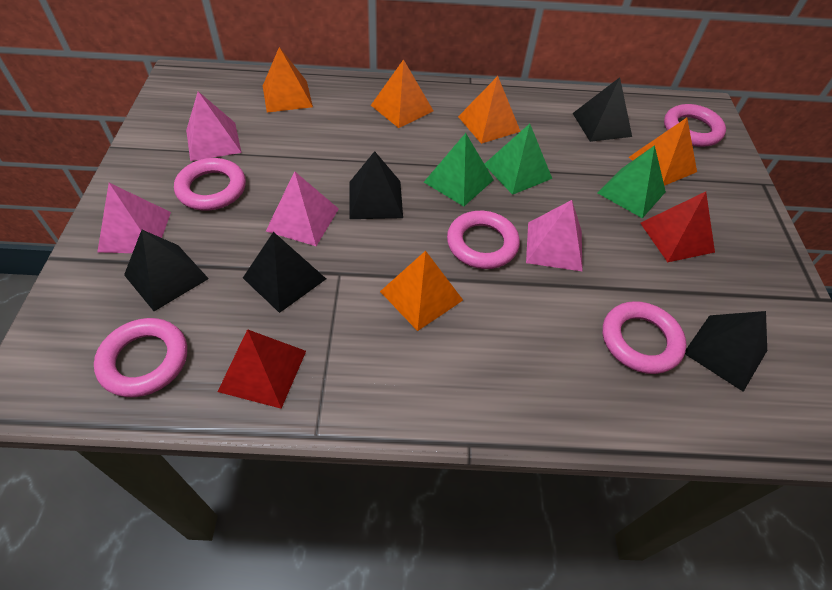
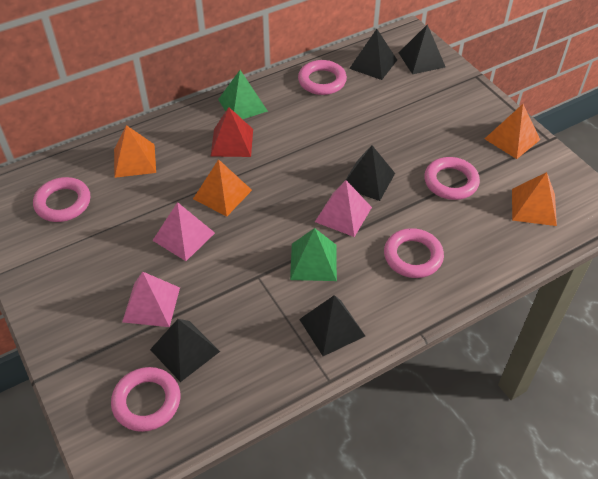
green pyramid: [424,133,493,206] [485,124,552,195] [598,145,666,218] = 3 -> [218,70,268,119] [290,228,337,281] = 2
orange pyramid: [263,47,313,113] [371,59,433,128] [380,251,463,331] [458,76,521,144] [629,118,697,186] = 5 -> [114,125,156,178] [193,159,252,217] [485,104,540,159] [512,172,557,226] = 4
pink pyramid: [97,183,171,253] [186,91,242,161] [266,171,339,246] [526,200,583,272] = 4 -> [122,272,180,327] [152,202,215,261] [315,180,372,237] = 3
red pyramid: [218,329,306,409] [640,192,715,262] = 2 -> [211,107,253,157] = 1

